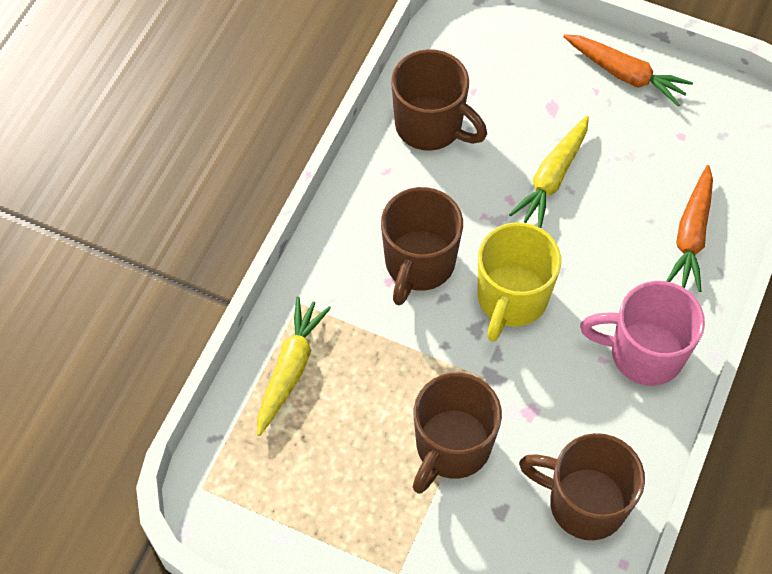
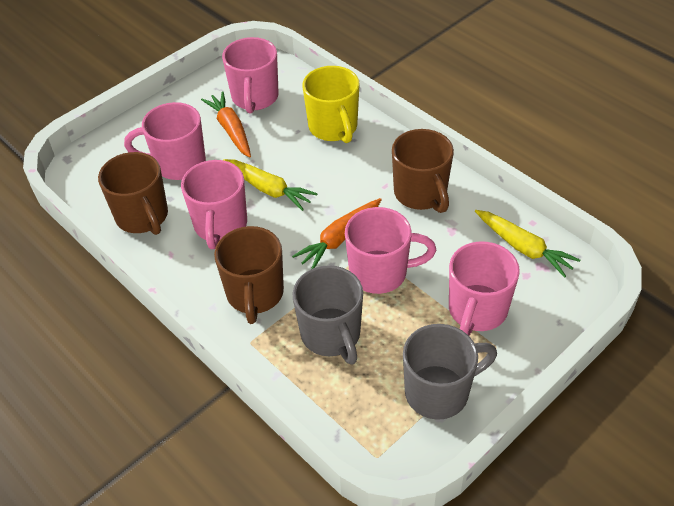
brown mug: [381,187,463,305] [391,49,487,151] [413,373,502,494] [519,433,645,540] = 4 -> [98,152,168,235] [214,226,284,324] [392,129,454,213] = 3
grey mug: none = 0 -> [293,265,363,365] [403,324,497,420] = 2
pink mug: [580,281,705,386] = 1 -> [124,102,206,180] [181,160,247,249] [222,37,279,113] [345,207,436,294] [449,241,520,336] = 5

